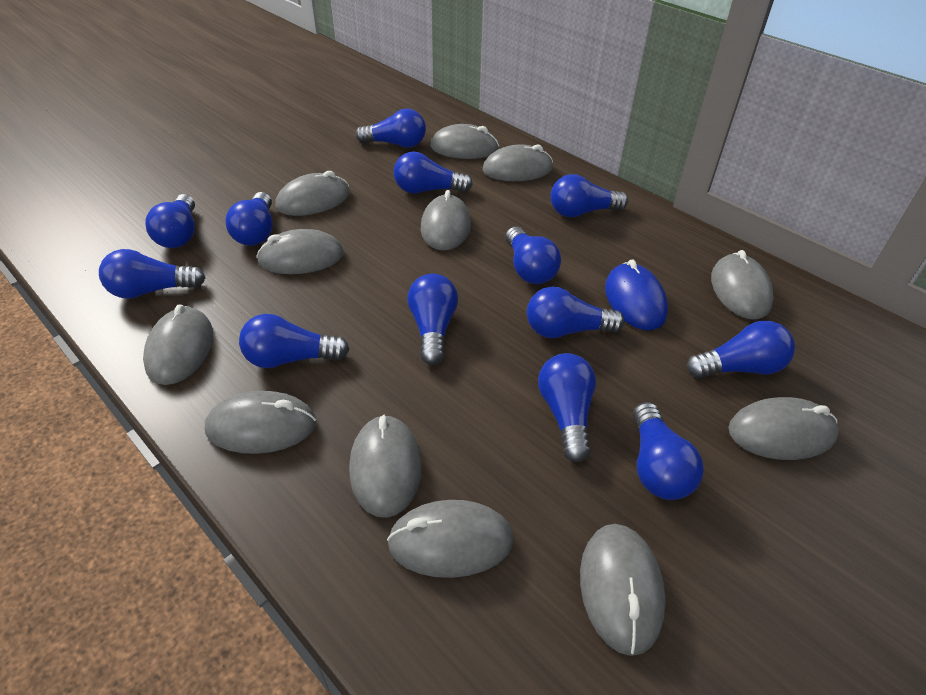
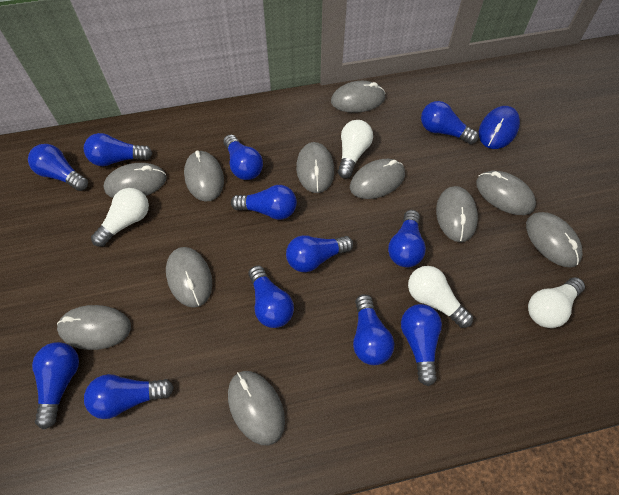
blue light bulb: [99,249,206,299] [145,194,195,248] [225,192,273,246] [239,314,350,368] [355,108,426,148] [394,152,473,193] [407,274,458,365] [506,227,561,284] [527,286,624,338] [538,353,596,462] [551,174,628,217] [633,402,704,500] [687,321,795,379] = 13 -> [28,144,88,191] [32,342,79,429] [84,133,152,166] [84,374,174,419] [223,134,263,180] [231,185,297,220] [249,265,294,328] [286,235,353,272] [353,294,394,365] [388,210,426,267] [401,304,442,386] [421,101,479,144] = 12
grey mouse: [143,304,213,385] [205,391,316,454] [256,229,344,274] [275,171,350,216] [349,414,422,518] [387,500,514,578] [421,190,471,251] [430,124,499,159] [483,144,553,181] [580,524,666,656] [711,250,774,320] [728,397,839,460] = 12 -> [57,305,131,350] [103,163,167,198] [166,247,212,308] [184,150,224,202] [228,371,285,445] [296,142,334,193] [331,81,386,113] [350,159,405,199] [436,186,478,242] [476,171,536,215] [526,212,583,267] = 11
white light bulb: none = 0 -> [91,188,149,246] [338,120,373,178] [408,266,473,328] [528,277,585,328] = 4

